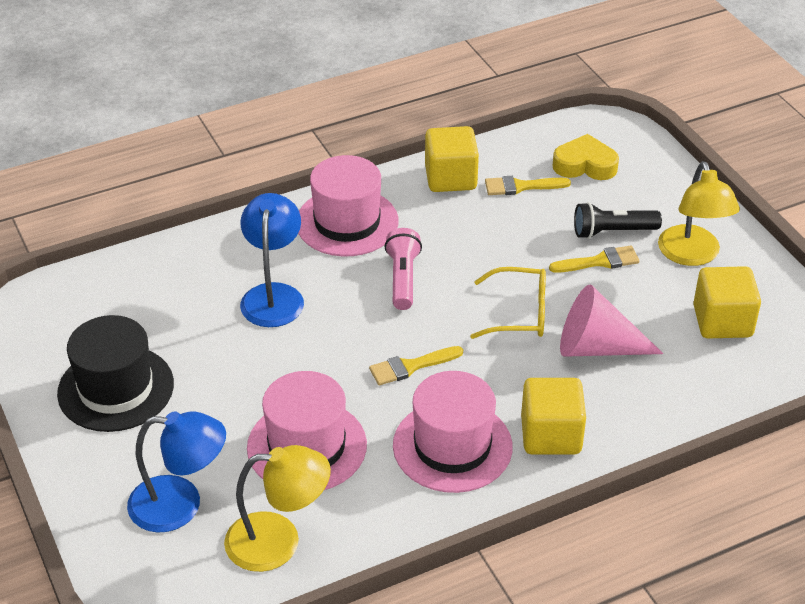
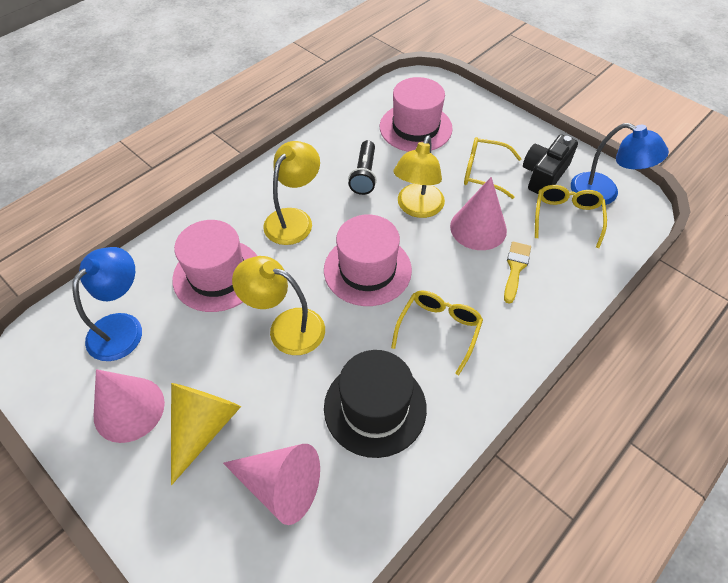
black camera: none = 0 -> [523,134,578,194] = 1
pink cone: [560,285,663,357] = 1 -> [94,369,165,443] [223,444,320,525] [450,177,507,250] = 3
pink flashlight: [384,228,422,310] = 1 -> none = 0
yellow brush: [369,346,463,386] [485,176,571,195] [549,246,639,273] = 3 -> [504,242,531,304] = 1
yellow cone: none = 0 -> [171,383,241,485] = 1
yellow cube: [425,126,479,192] [521,378,586,455] [693,266,761,338] = 3 -> none = 0
yellow glasses: [470,267,546,339] = 1 -> [391,290,483,375] [464,137,522,199] [535,185,607,248] = 3
yellow heart: [552,134,619,180] = 1 -> none = 0
yellow lamp: [224,445,331,572] [658,161,740,266] = 2 -> [232,256,325,355] [263,141,320,245] [393,135,445,218] = 3

